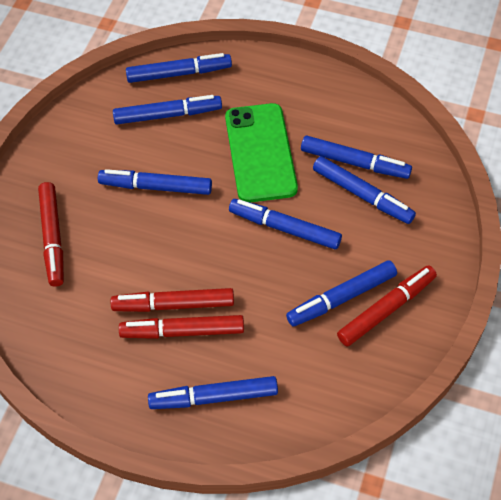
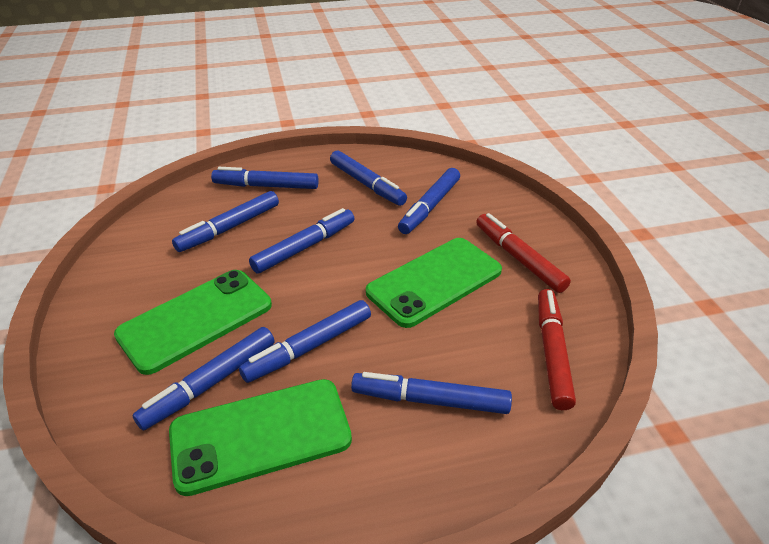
green phone: [225,103,298,203] = 1 -> [114,270,272,375] [169,379,352,496] [366,238,502,328] = 3
red marker: [38,182,64,287] [111,288,234,312] [119,315,244,339] [337,265,437,346] = 4 -> [476,213,571,293] [538,289,576,410] = 2

